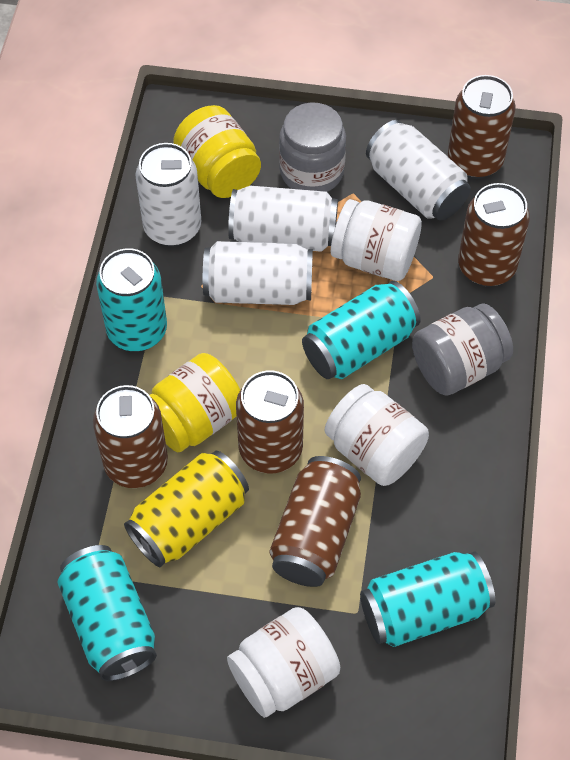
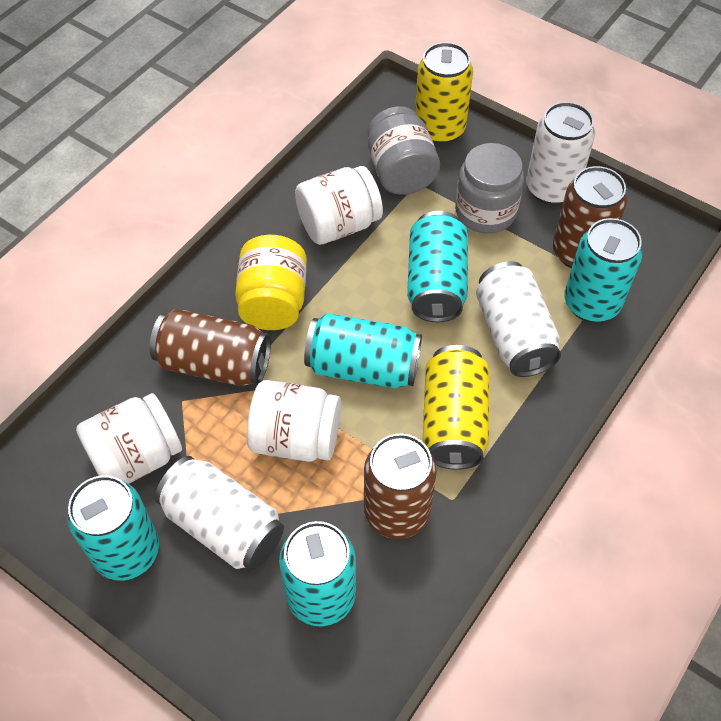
brown can: [93,385,168,488] [236,370,304,473] [270,456,361,587] [448,75,516,179] [458,183,530,287] = 5 -> [150,309,271,386] [364,434,437,539] [553,166,627,268] = 3
turquoise can: [57,545,157,681] [96,248,167,352] [302,281,421,379] [360,551,495,647] = 4 -> [67,475,159,581] [279,521,356,627] [304,313,422,388] [407,211,468,322] [564,218,642,323] = 5
white can: [135,143,201,247] [203,241,313,305] [228,186,338,252] [366,120,471,221] = 4 -> [155,456,284,570] [476,261,561,377] [526,102,595,205] = 3
yellow can: [124,451,249,567] = 1 -> [415,42,473,145] [423,345,489,470] = 2
yellow jar: [149,353,240,452] [173,105,261,198] = 2 -> [235,235,307,330] = 1

